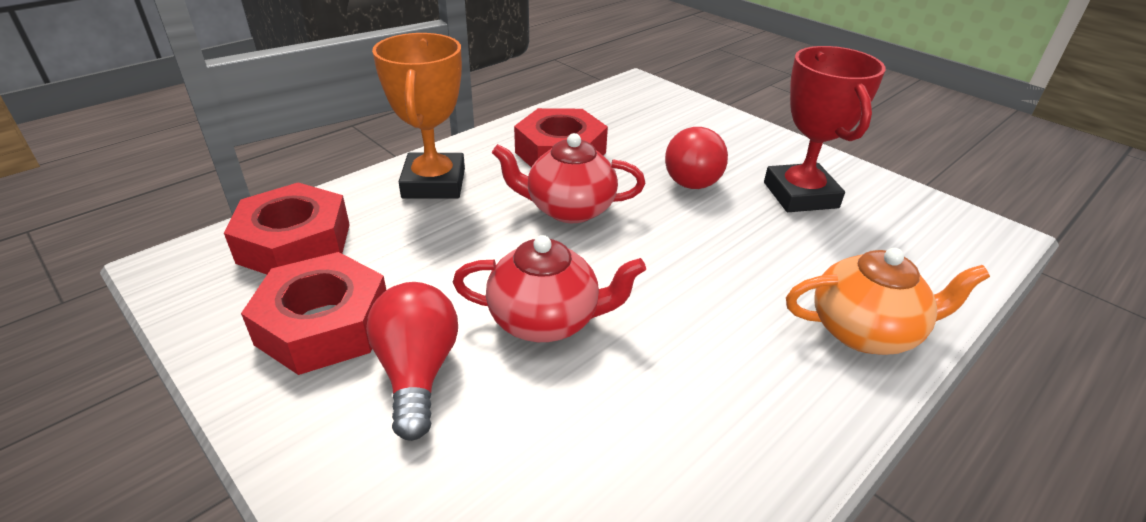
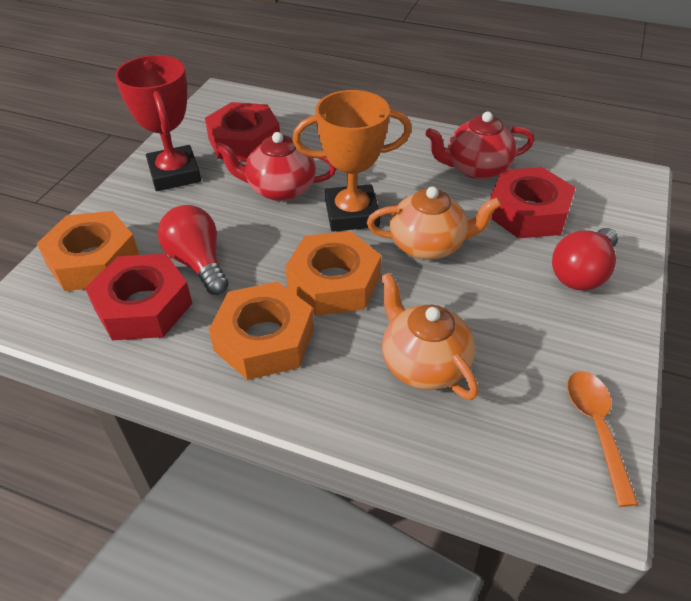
orange nut: none = 0 -> [37,211,139,291] [209,281,314,380] [285,231,381,316] = 3
orange spoon: none = 0 -> [567,371,639,507] = 1
orange teapot: [786,248,990,355] = 1 -> [367,186,501,260] [381,272,478,400] = 2

